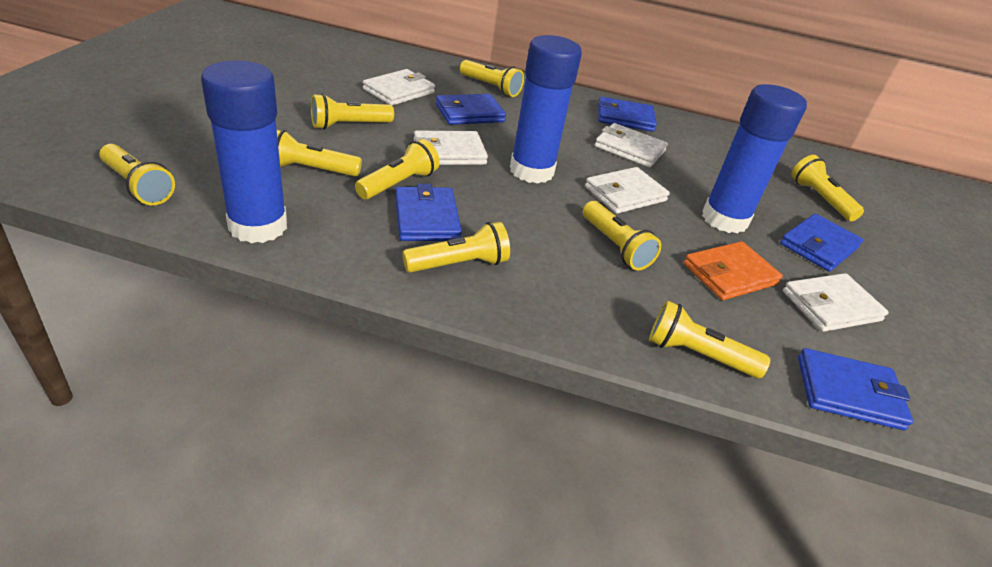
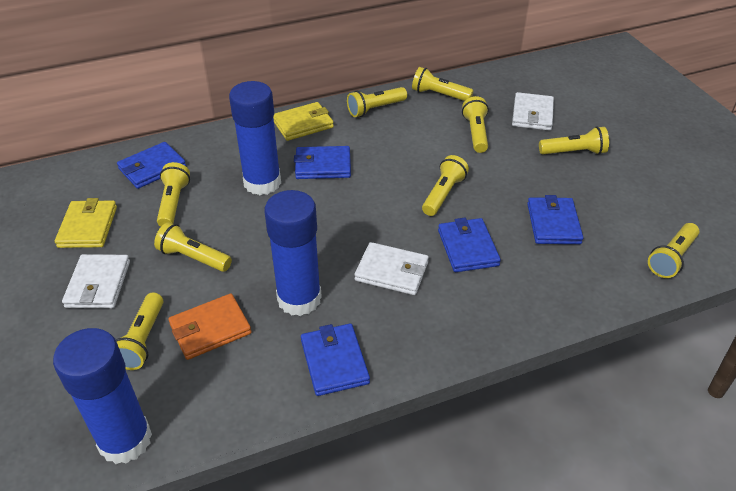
white wallet: [363,69,435,106] [414,131,488,165] [585,167,670,214] [595,123,668,168] [783,273,889,332] = 5 -> [62,254,130,308] [355,242,429,295] [512,92,554,131] = 3
yellow wallet: none = 0 -> [55,198,117,248] [273,102,334,141] = 2

